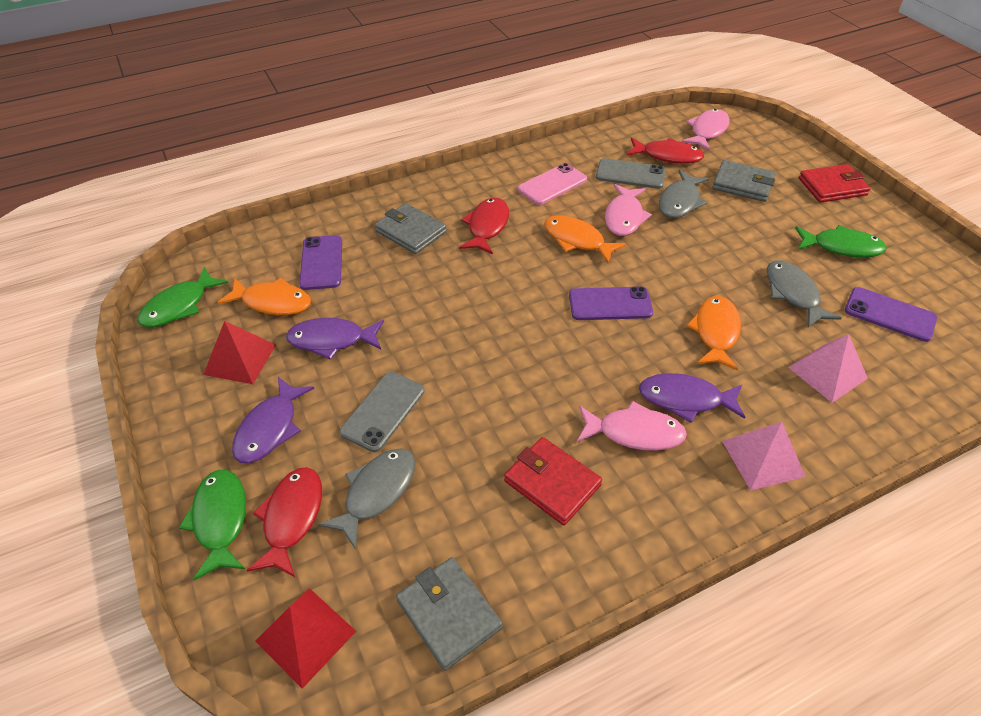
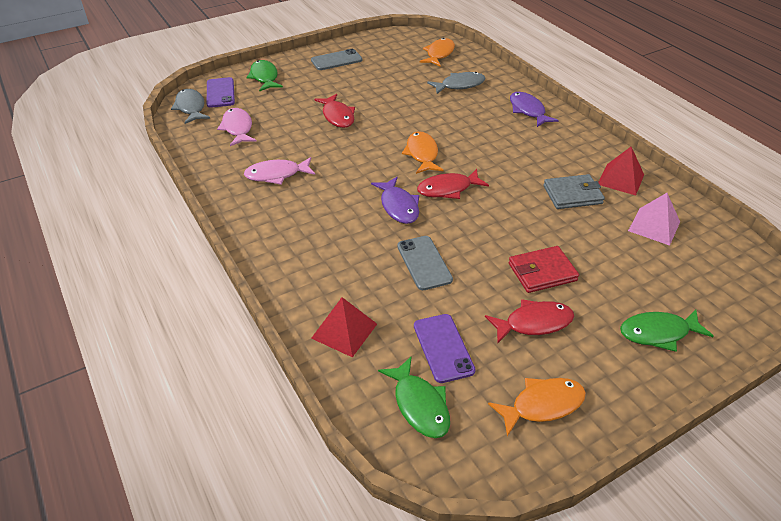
grey fish: [318,449,415,550] [659,170,709,218] [767,260,841,328] = 3 -> [171,89,210,124] [427,72,486,94] = 2
grey wallet: [375,203,447,254] [396,557,503,671] [712,160,776,202] = 3 -> [543,174,605,209] = 1
pink fish: [577,401,687,451] [605,184,652,236] [682,109,730,151] = 3 -> [217,108,257,146] [244,157,315,185] = 2
pink phone: [518,163,587,205] = 1 -> none = 0
pink pyramid: [722,422,806,491] [788,334,868,403] = 2 -> [628,193,680,246] = 1
purple fish: [232,377,315,463] [286,318,384,360] [639,373,746,423] = 3 -> [371,177,419,224] [510,92,559,127] = 2
purple phone: [299,235,342,290] [569,287,653,320] [845,287,937,342] = 3 -> [207,77,235,108] [414,314,476,383] = 2
red wallet: [504,437,602,525] [799,164,871,203] = 2 -> [509,246,579,293] = 1

